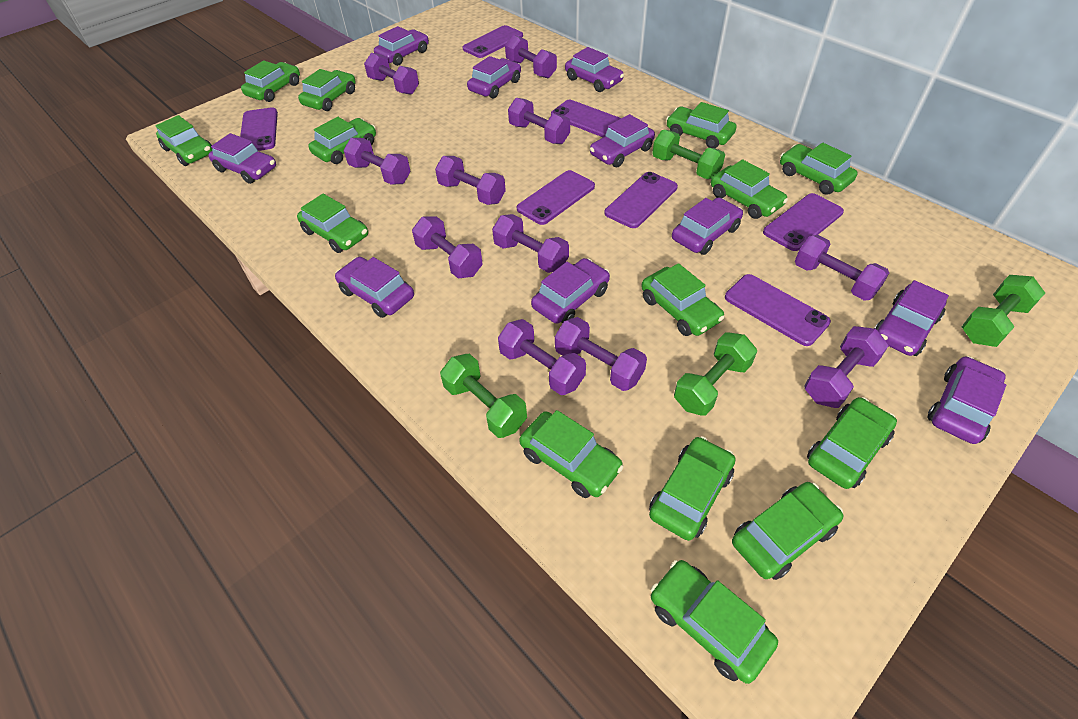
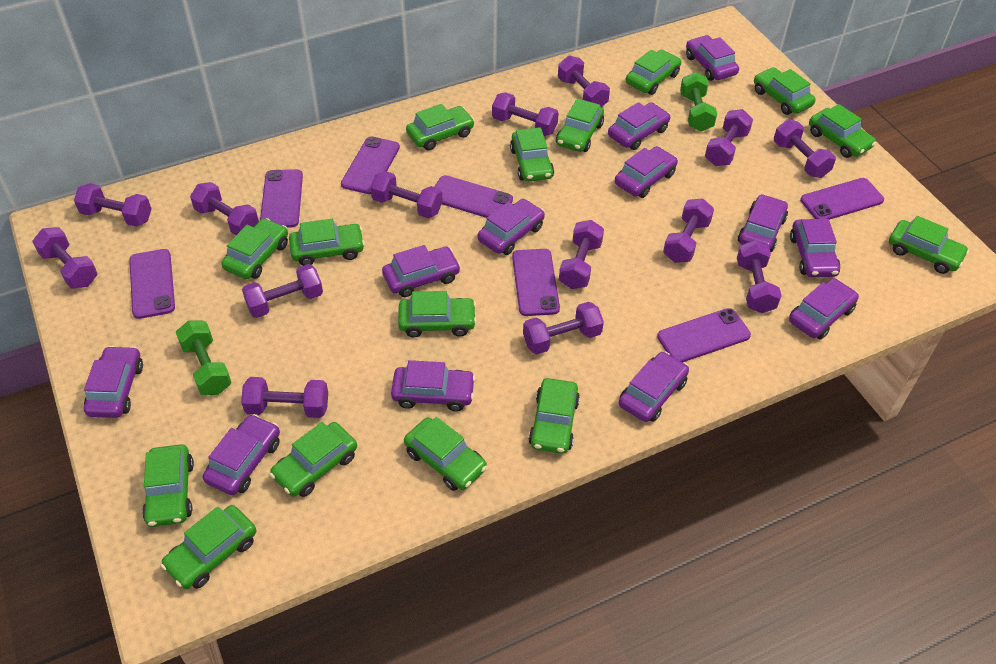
green car: [155,115,212,166] [241,60,300,102] [297,194,368,253] [298,69,356,111] [308,117,376,164] [519,410,624,498] [641,263,724,336] [649,436,735,541] [651,560,778,684] [666,102,737,148] [711,159,788,219] [732,482,843,580] [780,143,858,195] [807,397,897,489] = 14 -> [142,444,194,527] [161,505,256,589] [221,218,288,279] [270,422,357,497] [289,219,365,266] [398,291,477,338] [404,417,487,491] [406,104,475,151] [510,127,554,182] [529,378,580,454] [556,98,604,152] [626,50,681,95] [754,67,816,115] [809,104,876,158] [889,216,969,274] = 15
green dumbbell: [440,354,527,438] [652,130,725,179] [674,332,757,416] [961,275,1045,347] = 4 -> [176,320,232,395] [680,72,717,132] = 2
purple car: [208,133,276,184] [335,257,414,318] [374,26,429,66] [467,56,521,98] [531,258,610,324] [565,47,624,92] [590,114,655,167] [672,197,743,255] [874,280,949,356] [927,356,1006,444] = 10 -> [84,346,143,418] [203,414,280,495] [382,245,461,297] [391,360,476,412] [477,199,545,255] [608,102,670,150] [615,146,678,198] [619,352,689,422] [686,35,739,81] [738,194,788,252] [789,278,859,340] [790,219,840,277] = 12
purple dumbbell: [344,137,411,185] [364,53,419,95] [412,217,483,278] [435,156,506,205] [492,214,569,273] [498,319,586,395] [505,35,557,78] [508,98,570,144] [555,317,647,391] [795,235,889,301] [804,326,889,408] = 11 -> [32,227,98,289] [74,183,152,227] [190,182,259,235] [241,377,328,418] [242,264,323,318] [370,171,443,218] [492,92,559,136] [523,302,604,354] [558,56,610,107] [559,220,604,289] [663,198,714,263] [705,109,753,166] [737,240,782,313] [774,119,836,178] = 14

